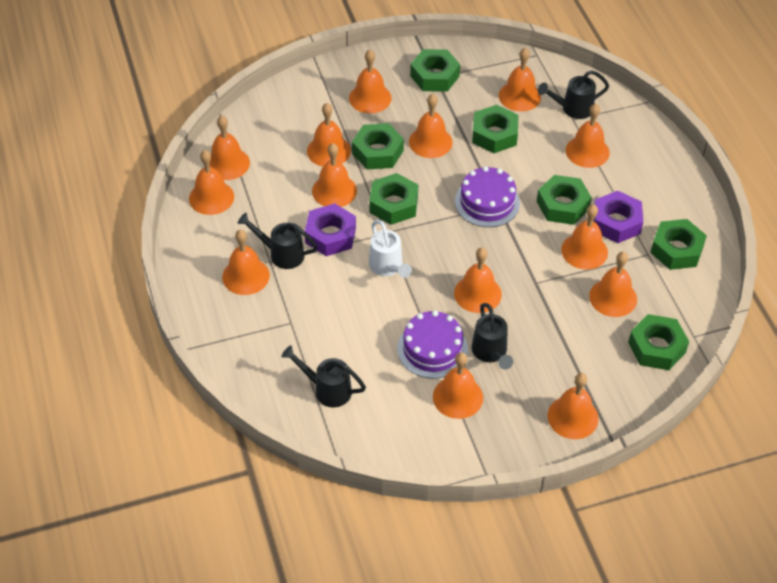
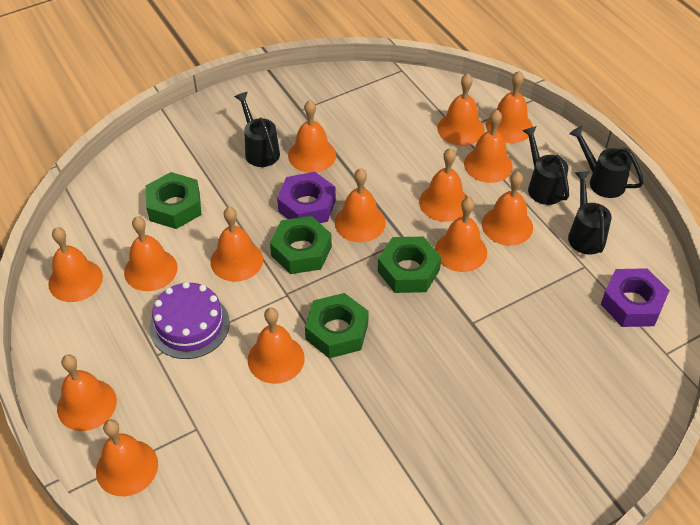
green nut: [352,123,404,169] [369,173,418,225] [410,49,460,91] [472,105,519,153] [537,175,592,225] [628,314,689,370] [650,219,707,270] = 7 -> [146,172,201,229] [270,216,332,274] [305,293,369,358] [378,236,441,293] = 4
purple cake: [397,310,468,379] [455,166,520,227] = 2 -> [150,282,230,359] = 1
white watering can: [369,220,412,278] = 1 -> none = 0

